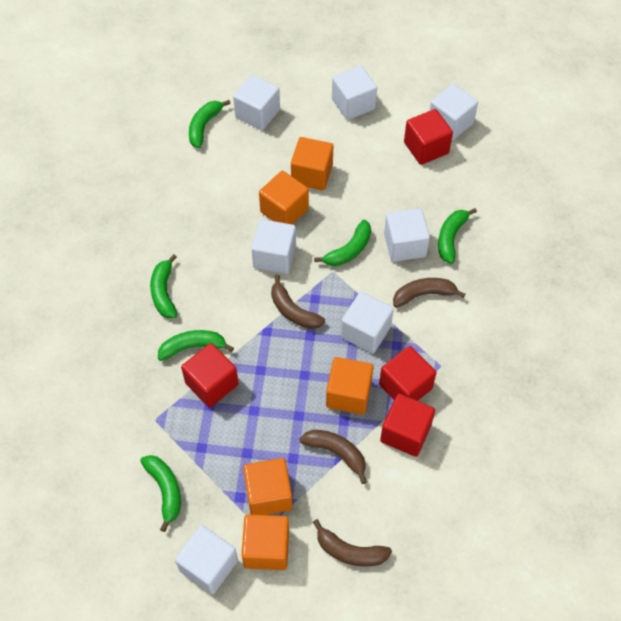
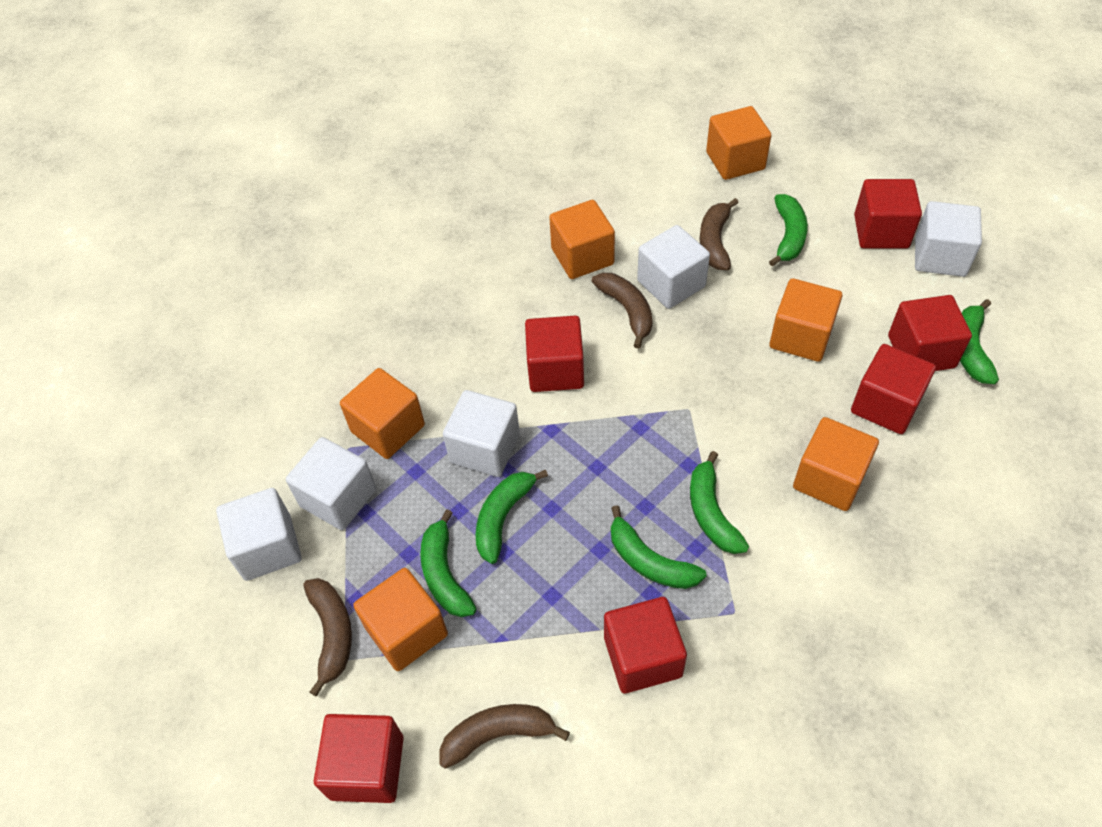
orange cube: [241,515,289,570] [243,458,293,515] [259,171,309,225] [291,137,333,191] [326,357,373,415] = 5 -> [340,368,425,459] [353,568,448,671] [549,200,615,279] [706,106,772,180] [769,278,842,362] [793,417,879,511] = 6
red cube: [181,343,239,408] [379,346,437,401] [380,394,435,457] [404,109,453,165] = 4 -> [314,714,404,803] [525,316,584,392] [604,597,687,694] [851,344,936,434] [854,179,922,249] [888,295,972,371] = 6
white cube: [175,525,238,594] [233,75,280,130] [251,219,296,274] [332,65,377,120] [341,292,394,354] [384,208,430,262] [430,84,478,141] = 7 -> [216,488,302,581] [286,437,376,530] [443,390,520,477] [637,225,710,309] [915,201,982,277] = 5

